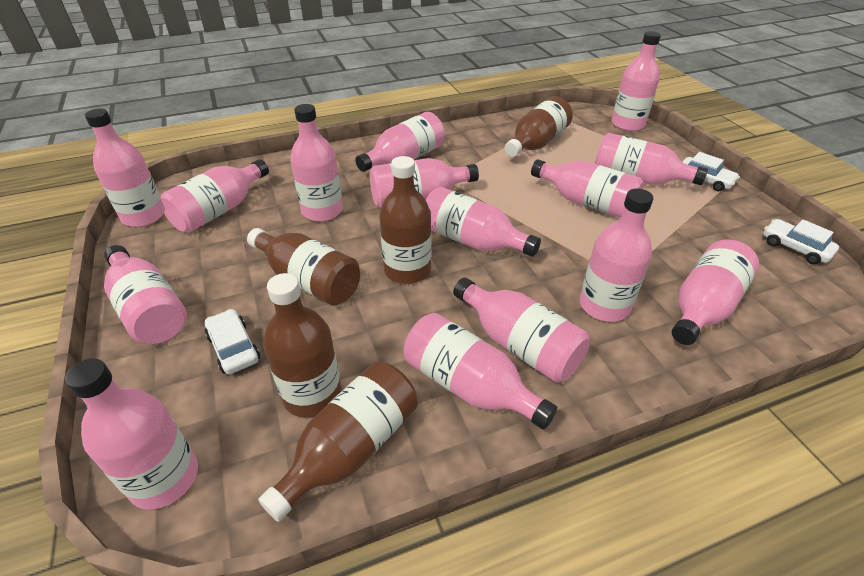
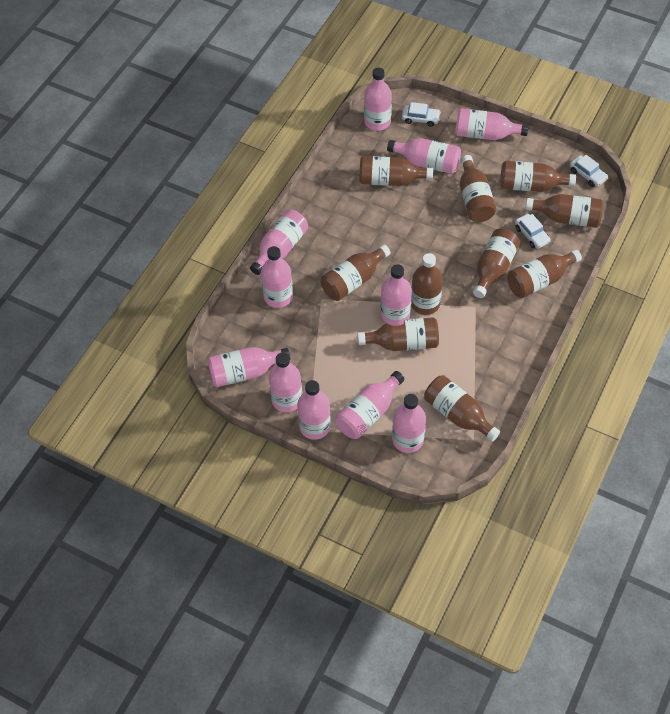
brown bottle: [247,228,360,306] [258,362,418,522] [263,273,342,418] [379,156,431,284] [505,96,573,157] = 5 -> [321,244,390,301] [358,317,439,351] [359,156,433,186] [411,253,443,315] [424,375,500,442] [460,155,496,222] [473,228,520,298] [500,161,576,192] [507,250,582,298] [525,194,603,228] = 10
pink bottle: [65,358,198,509] [85,108,164,227] [104,245,187,345] [160,159,269,233] [290,104,343,222] [355,112,445,172] [370,158,479,208] [404,313,557,430] [426,187,541,257] [453,278,590,383] [531,159,644,218] [579,189,653,322] [595,133,708,185] [612,31,661,131] [672,240,759,345] = 15 -> [208,347,290,387] [250,210,308,275] [261,246,293,308] [269,353,302,412] [297,380,331,440] [335,371,405,439] [364,68,392,131] [381,264,412,323] [387,138,461,174] [392,394,426,453] [455,108,529,140] = 11

